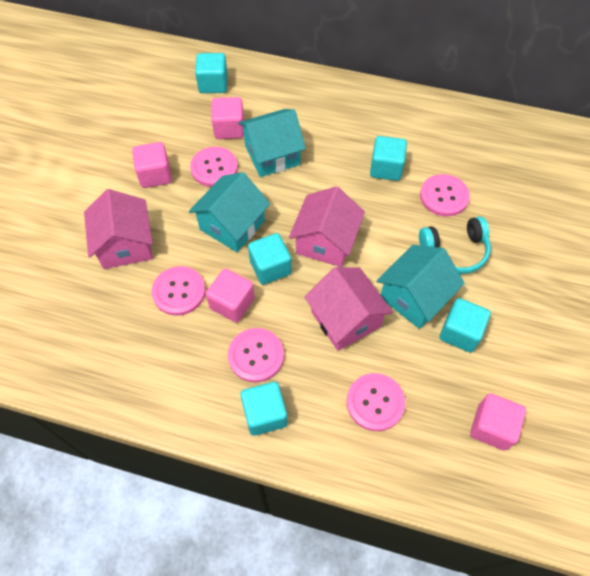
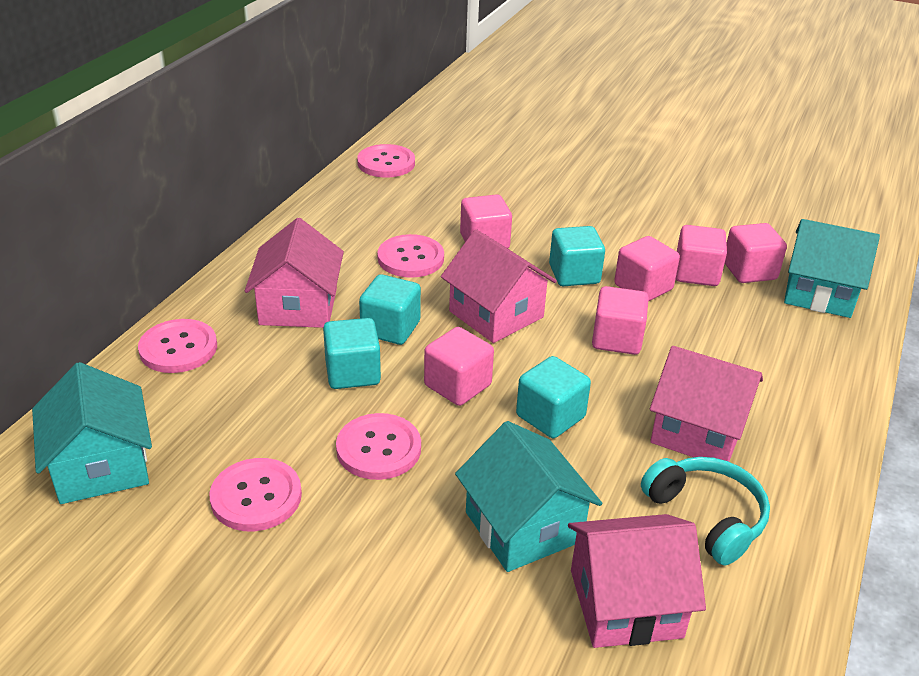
pink cube: [132,142,172,188] [206,268,255,323] [211,97,244,139] [470,394,526,451] = 4 -> [424,327,494,406] [460,194,512,248] [592,286,649,355] [614,236,680,302] [676,225,727,286] [725,223,787,283] = 6
pink house: [84,189,153,269] [289,186,365,267] [305,267,393,351] = 3 -> [245,218,344,328] [441,229,557,343] [568,514,706,648] [650,346,763,462] = 4
turquoise cube: [195,53,228,93] [240,382,287,436] [248,233,292,285] [370,136,407,181] [439,298,491,352] = 5 -> [323,318,381,389] [359,274,421,345] [516,356,591,438] [549,226,605,286] = 4

